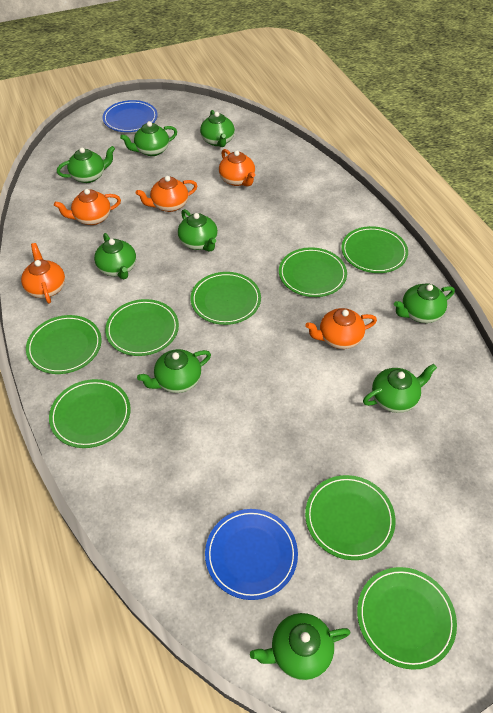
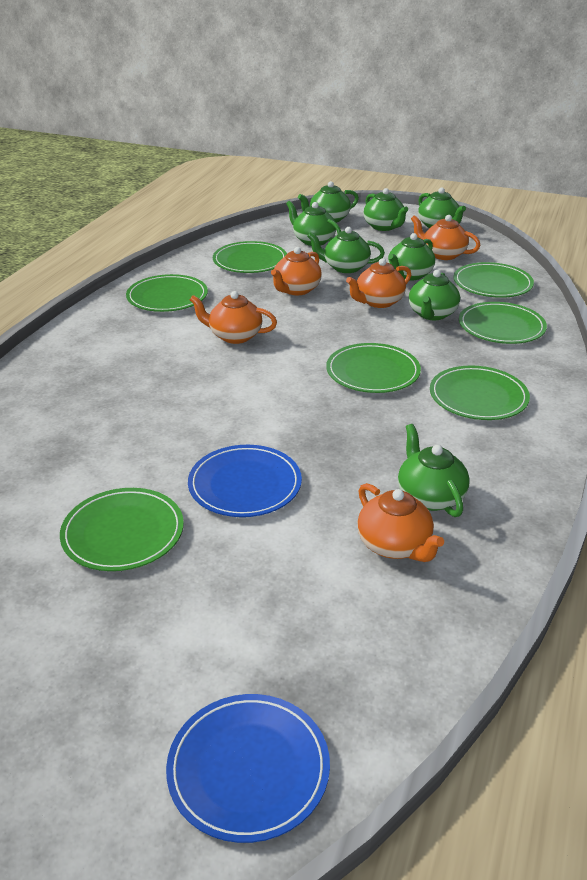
green plate: [26,315,102,374] [49,379,131,448] [105,299,179,356] [191,272,261,325] [279,247,347,297] [305,475,396,560] [341,226,408,273] [357,567,457,670] = 8 -> [60,488,184,571] [126,274,208,312] [213,241,287,273] [326,343,421,393] [430,366,530,420] [454,262,534,298] [459,302,547,344] = 7
green teapot: [57,146,115,183] [94,233,136,279] [120,121,177,156] [137,349,211,393] [178,209,218,252] [200,110,235,147] [250,613,351,680] [363,364,437,413] [394,283,455,323] = 9 -> [286,201,341,246] [298,181,359,223] [307,227,385,273] [364,188,408,231] [388,233,435,280] [398,424,470,517] [409,270,460,320] [418,187,466,228] = 8

